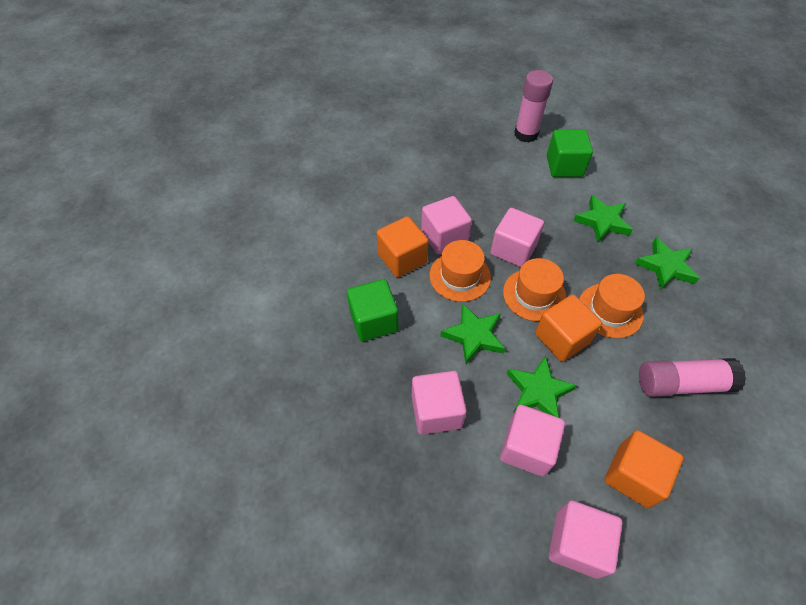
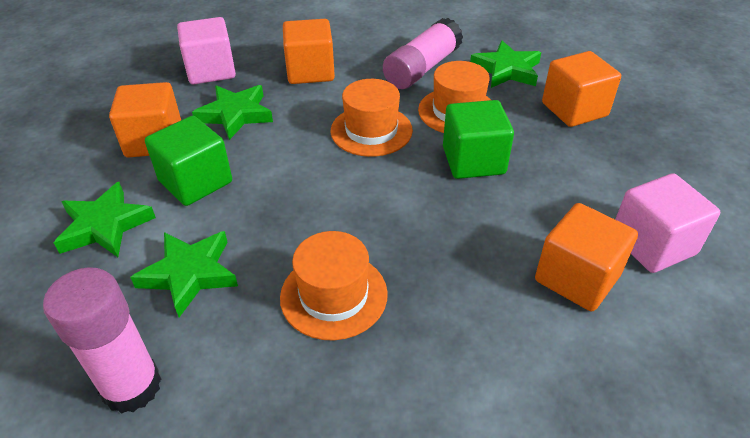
orange cube: [377,216,429,277] [535,294,602,362] [604,430,684,508] = 3 -> [109,82,181,157] [283,19,335,84] [535,203,638,311] [542,51,621,127] = 4
pink cube: [412,371,467,435] [421,196,472,255] [490,208,544,267] [500,405,565,477] [549,500,622,579] = 5 -> [177,17,236,84] [615,173,720,273] = 2

